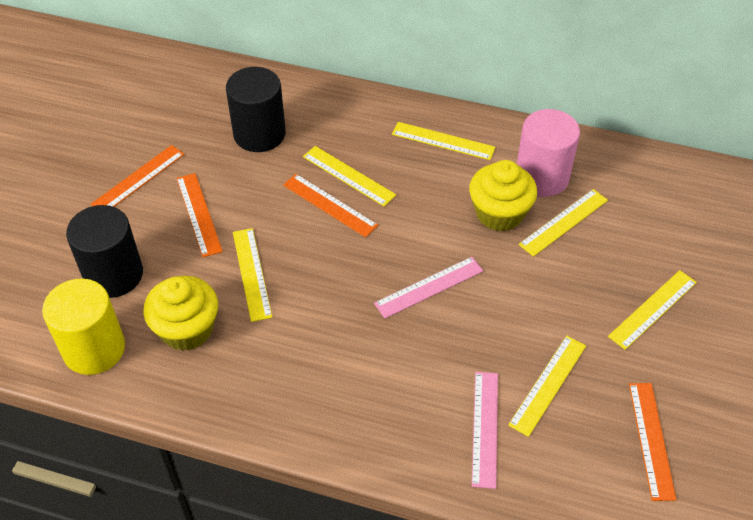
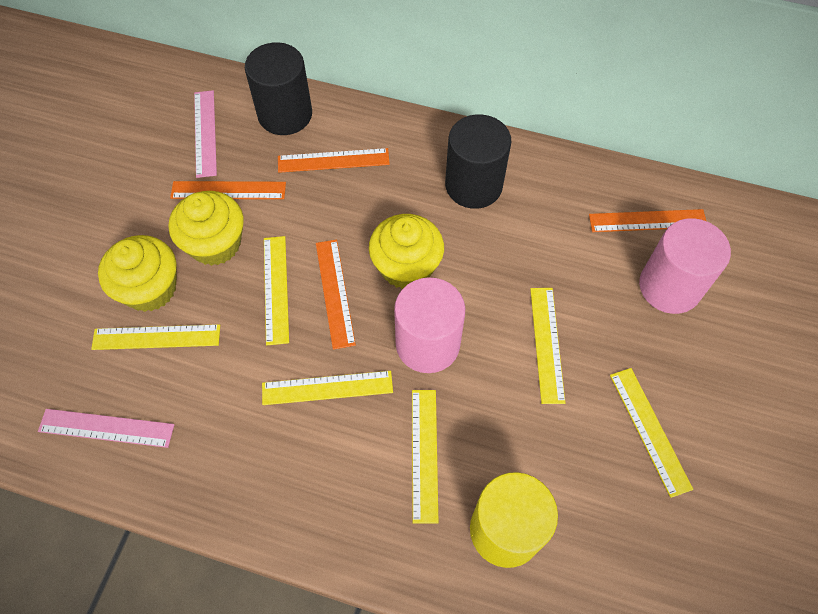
pink cylinder: [517,109,580,197] = 1 -> [394,277,465,373] [639,218,731,314] = 2
yellow cupcake: [143,276,218,351] [469,160,537,231] = 2 -> [98,235,177,312] [168,191,244,266] [369,214,444,289] = 3

